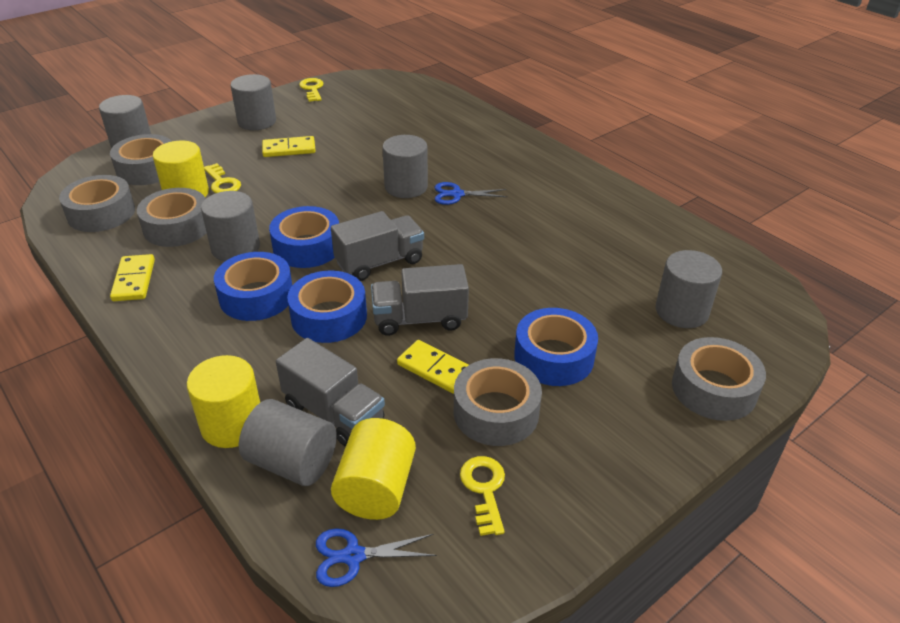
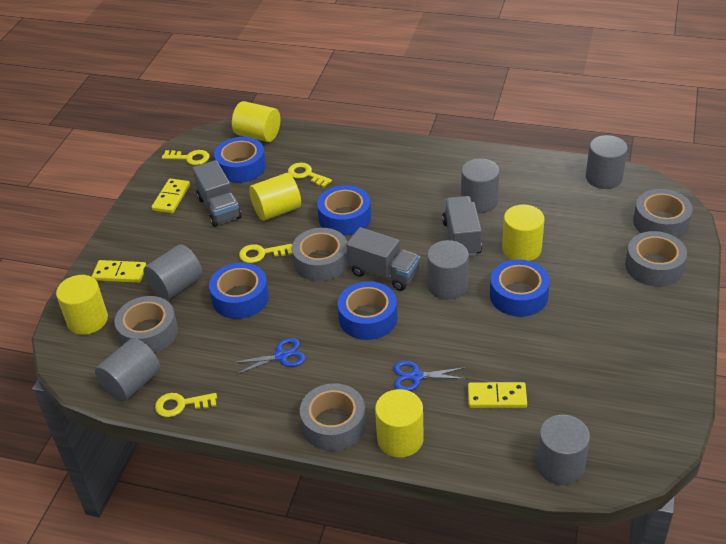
blue tape: [214,252,292,321] [269,206,339,268] [287,271,367,343] [514,308,598,386] = 4 -> [209,263,269,319] [214,137,266,183] [317,185,371,236] [338,281,398,340] [490,259,550,317] = 5
yellow cylinder: [153,141,209,197] [187,355,260,448] [331,418,416,520] = 3 -> [56,275,108,335] [232,101,280,142] [249,173,301,221] [375,389,424,457] [502,205,545,261] = 5
yellow key: [204,163,241,193] [299,78,324,102] [460,456,505,536] = 3 -> [155,393,217,417] [162,150,209,165] [239,244,293,263] [288,163,332,187] = 4

